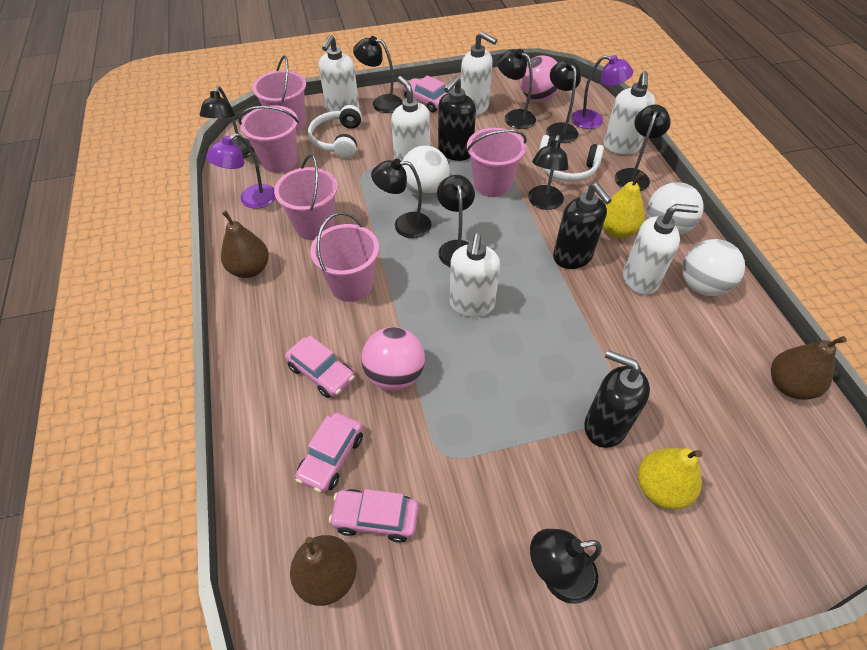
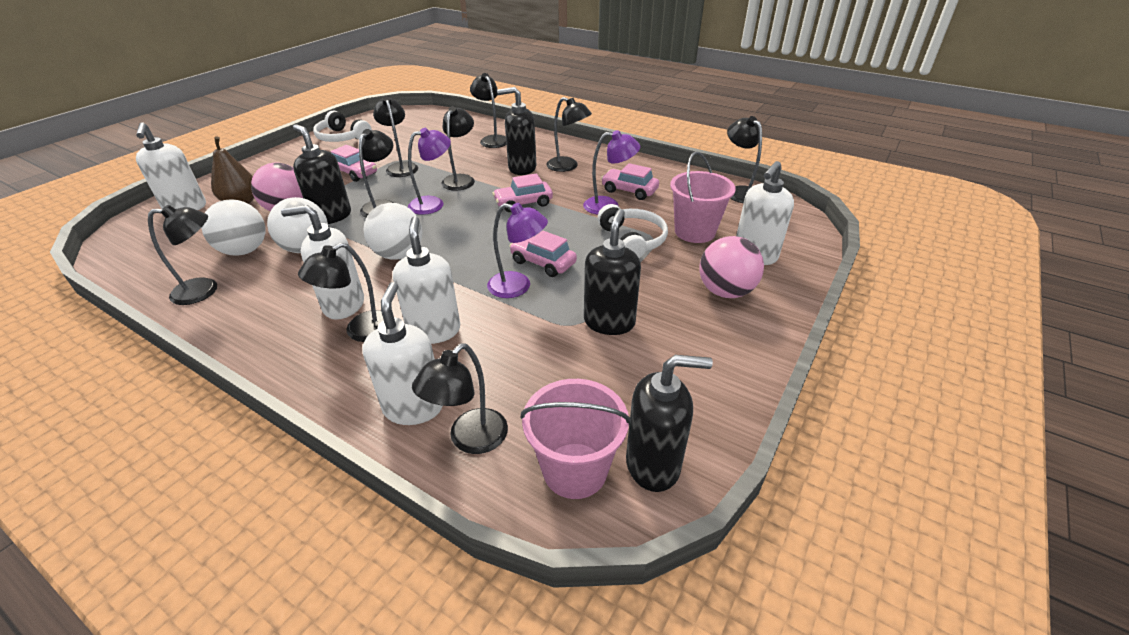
black soap dispenser: [438,76,476,161] [553,183,612,269] [584,350,650,448] = 3 -> [293,124,351,224] [497,87,536,175] [584,209,641,335] [626,355,713,492] = 4
brown pear: [221,210,269,278] [290,535,357,606] [771,336,847,400] = 3 -> [211,136,254,204] = 1
pink bucket: [239,105,299,173] [252,56,306,132] [274,154,338,240] [310,212,379,302] [466,128,527,197] = 5 -> [521,379,631,499] [670,151,736,243] = 2
purple lamp: [206,133,276,209] [571,55,633,129] = 2 -> [408,128,451,215] [487,203,548,298] [583,130,641,215] = 3
white soap dispenser: [319,35,359,112] [391,76,430,161] [449,234,500,317] [461,32,497,115] [604,71,655,155] [623,204,699,295] = 6 -> [136,122,206,210] [281,205,364,320] [362,282,442,425] [393,216,460,344] [736,161,794,265] = 5
yellow pear: [603,172,645,238] [638,448,702,509] = 2 -> none = 0

